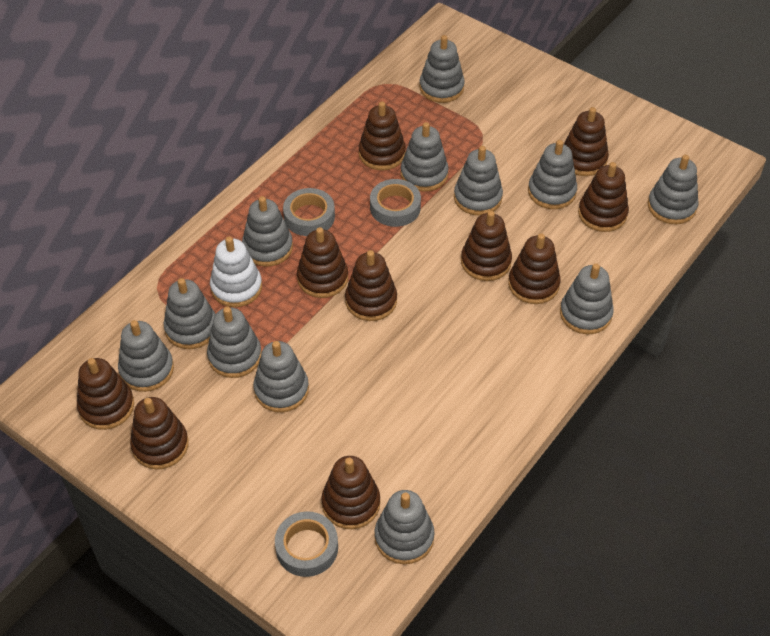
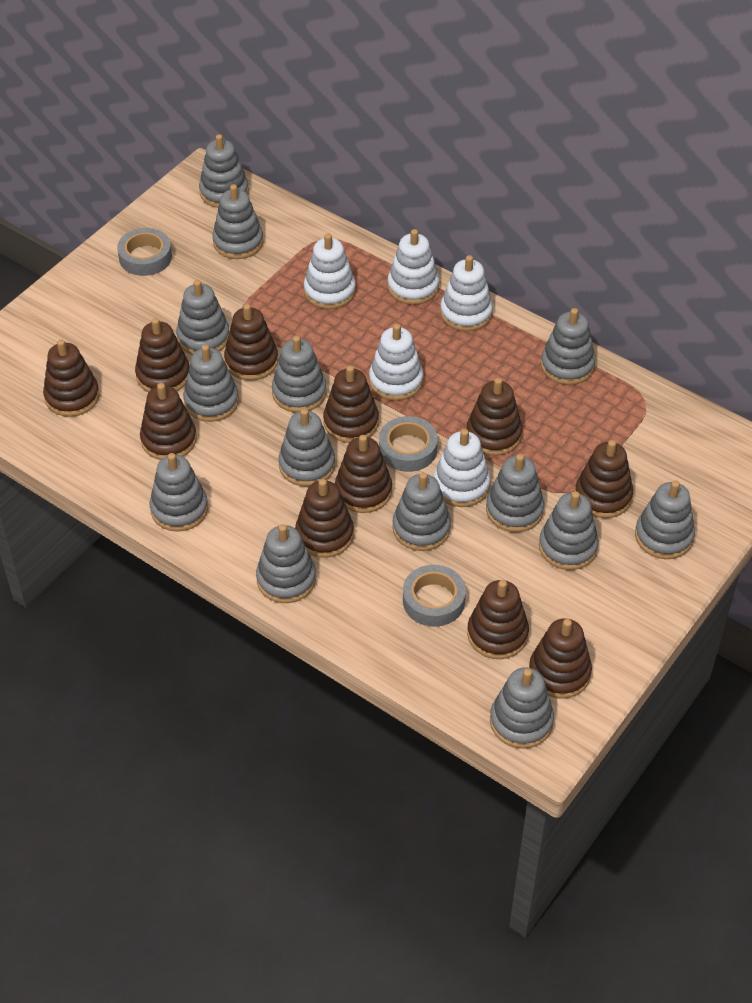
brown stacking toy: [77,358,134,430] [130,397,189,469] [297,227,348,298] [321,456,380,529] [345,250,397,321] [359,101,406,170] [461,211,512,281] [508,234,561,304] [564,107,609,176] [578,162,629,232] = 10 -> [43,339,100,417] [135,318,189,392] [140,383,197,460] [224,304,278,381] [295,479,354,558] [323,365,379,443] [335,435,392,513] [467,378,522,455] [467,580,529,659] [529,618,592,699] [575,440,633,518] = 11
grey stacking toy: [118,320,174,392] [164,278,215,349] [207,307,262,378] [242,196,293,267] [253,341,309,412] [375,490,434,564] [401,122,449,192] [419,35,465,103] [454,146,503,215] [528,140,577,209] [560,263,614,334] [648,155,698,224] = 12 -> [149,453,208,532] [176,280,230,355] [183,344,239,422] [199,134,249,208] [212,184,263,259] [256,524,316,603] [272,336,327,413] [278,408,335,486] [392,472,451,551] [486,454,544,532] [490,667,554,749] [539,491,599,570] [541,308,595,385] [635,481,695,559] = 14
white stacking toy: [210,237,262,307] = 1 -> [304,234,356,309] [369,324,423,401] [387,229,439,305] [433,429,490,507] [440,255,493,331] = 5

